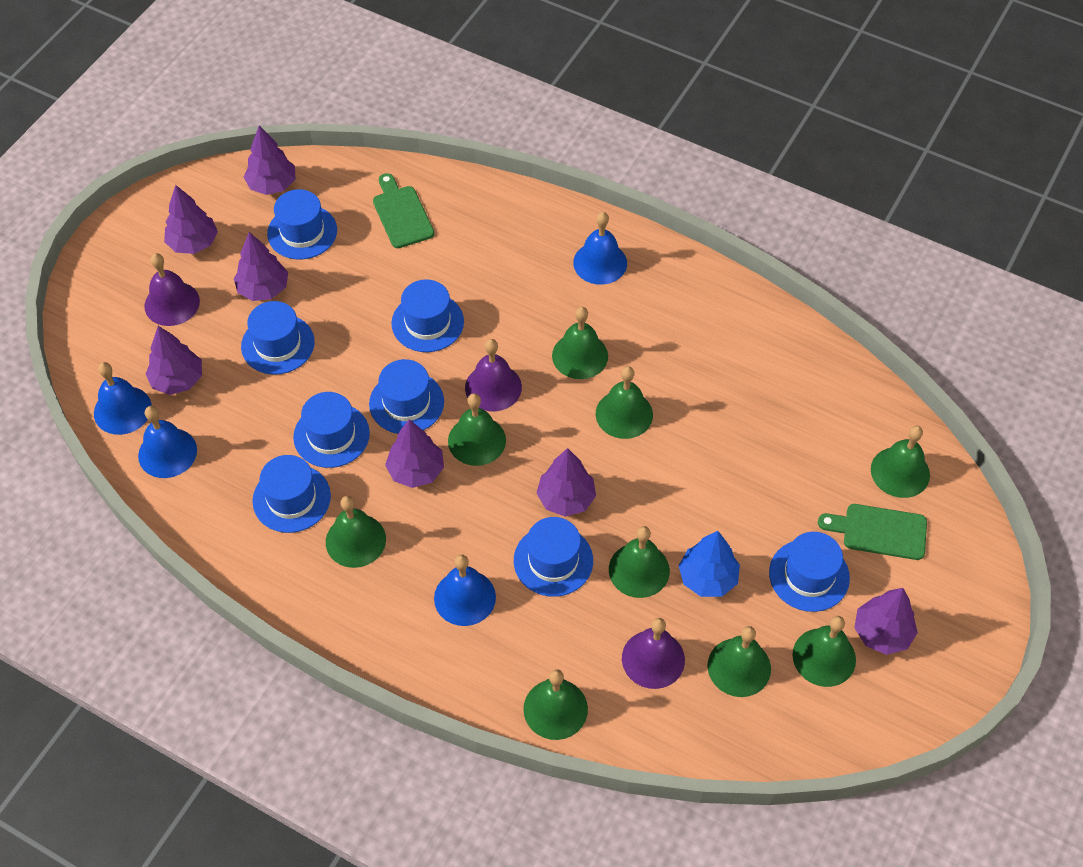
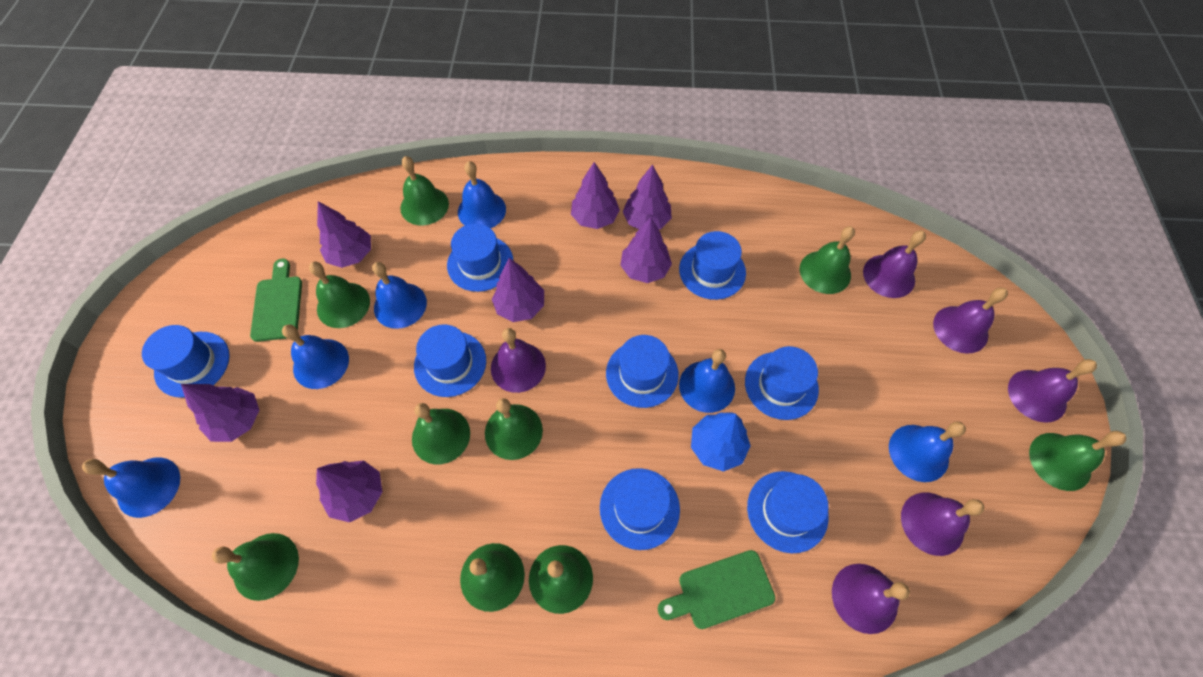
blue bell: [94,362,152,435] [138,406,197,478] [434,554,496,626] [573,212,627,285] = 4 -> [82,458,180,518] [282,324,349,389] [372,262,427,329] [458,161,506,228] [679,349,735,413] [889,422,966,482] = 6
purple bell: [145,253,200,326] [465,339,522,411] [622,618,685,689] = 3 -> [491,328,546,393] [832,564,910,634] [863,231,926,298] [901,492,984,556] [933,288,1008,354] [1008,359,1097,423] = 6

